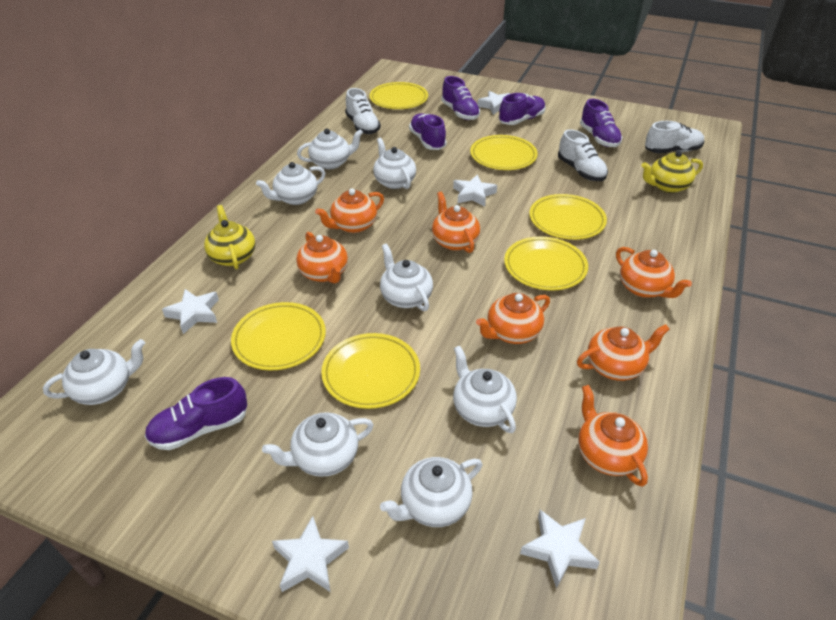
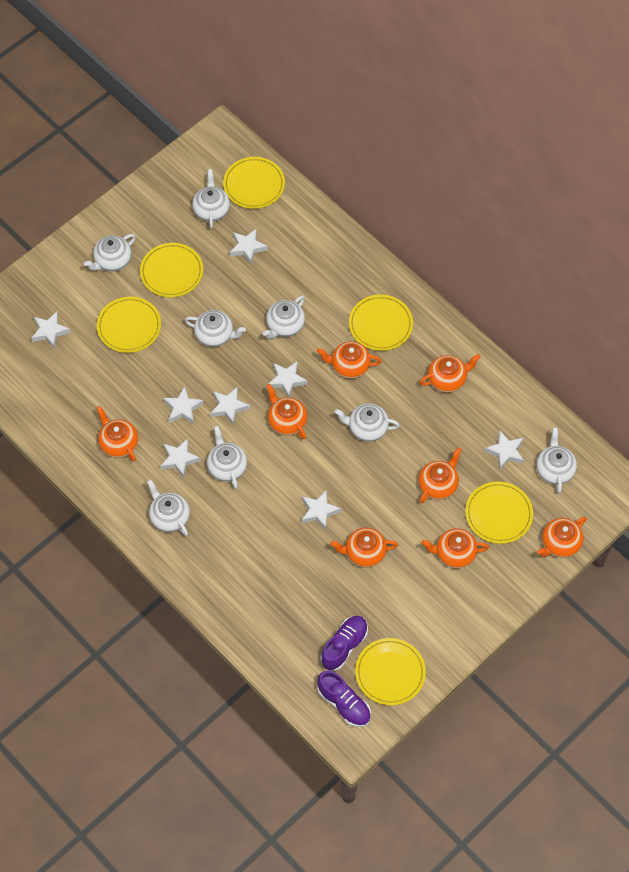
orange teapot: [296,232,348,283] [315,188,384,233] [432,191,480,253] [476,293,550,344] [577,324,670,381] [578,385,648,487] [616,247,692,298] = 7 -> [97,406,138,462] [266,384,308,439] [317,341,382,379] [330,527,398,568] [418,448,461,503] [419,354,480,393] [421,528,489,568] [537,516,587,558] = 8
purple shoe: [145,377,247,450] [409,113,447,150] [441,76,480,120] [499,93,545,125] [580,99,622,147] = 5 -> [317,671,371,727] [321,616,368,671] = 2
white shoe: [345,88,381,134] [558,129,608,181] [645,121,705,153] = 3 -> none = 0
white star: [162,289,219,334] [272,516,349,592] [453,174,497,206] [477,91,510,115] [520,510,600,589] = 5 -> [31,312,71,349] [160,439,201,478] [163,387,204,424] [210,387,250,425] [230,229,268,264] [268,361,308,397] [302,490,341,530] [485,431,524,470] = 8
yellow teapot: [204,205,255,270] [641,151,703,193] = 2 -> none = 0

